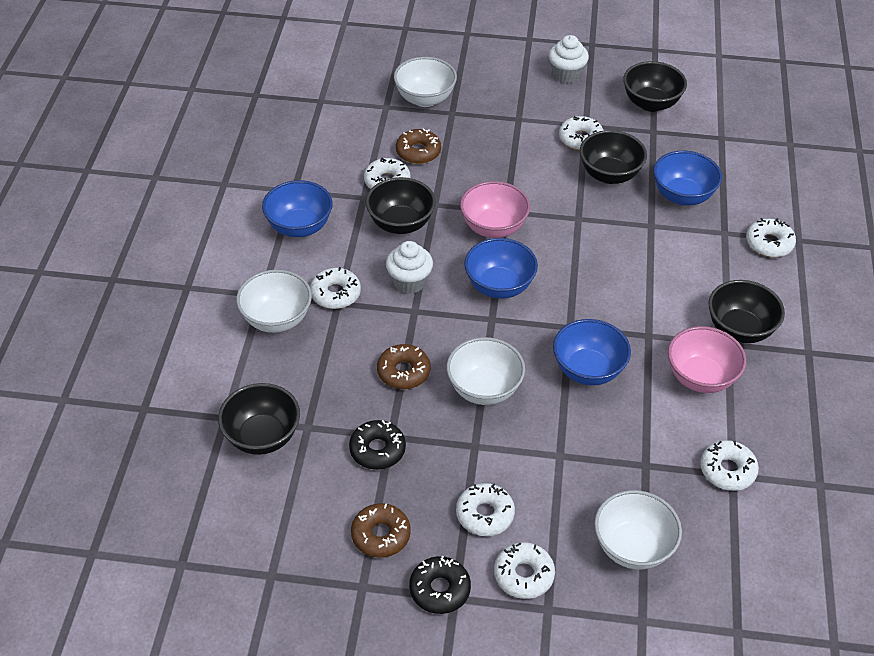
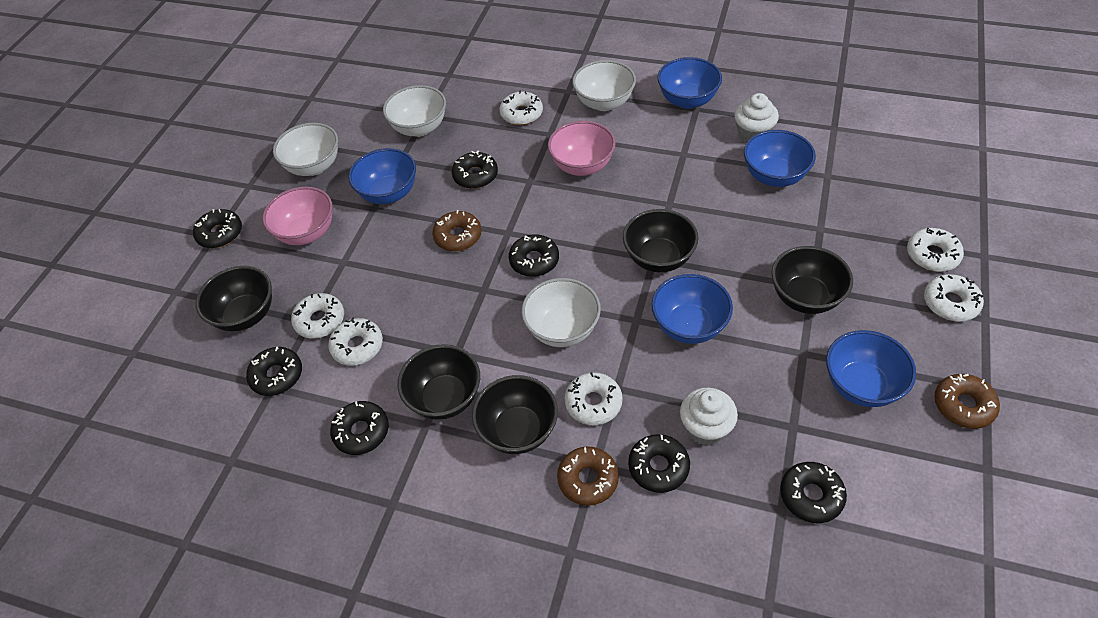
black donut: [349,420,406,470] [409,556,471,614] = 2 -> [193,209,242,248] [246,347,302,396] [330,401,389,455] [452,151,498,189] [509,234,559,277] [628,434,690,493] [780,462,847,523] = 7
blue bowl: [262,180,333,237] [464,238,538,299] [553,319,631,385] [653,151,722,205] = 4 -> [348,148,416,204] [651,274,733,344] [657,57,722,109] [744,130,816,187] [826,330,916,407] = 5
white donut: [310,267,361,309] [364,158,411,189] [456,483,515,536] [494,542,555,599] [559,116,604,150] [700,440,759,491] [746,218,796,257] = 7 -> [291,293,344,339] [328,318,383,366] [499,90,543,125] [565,372,623,425] [907,228,964,272] [924,274,984,322] = 6

